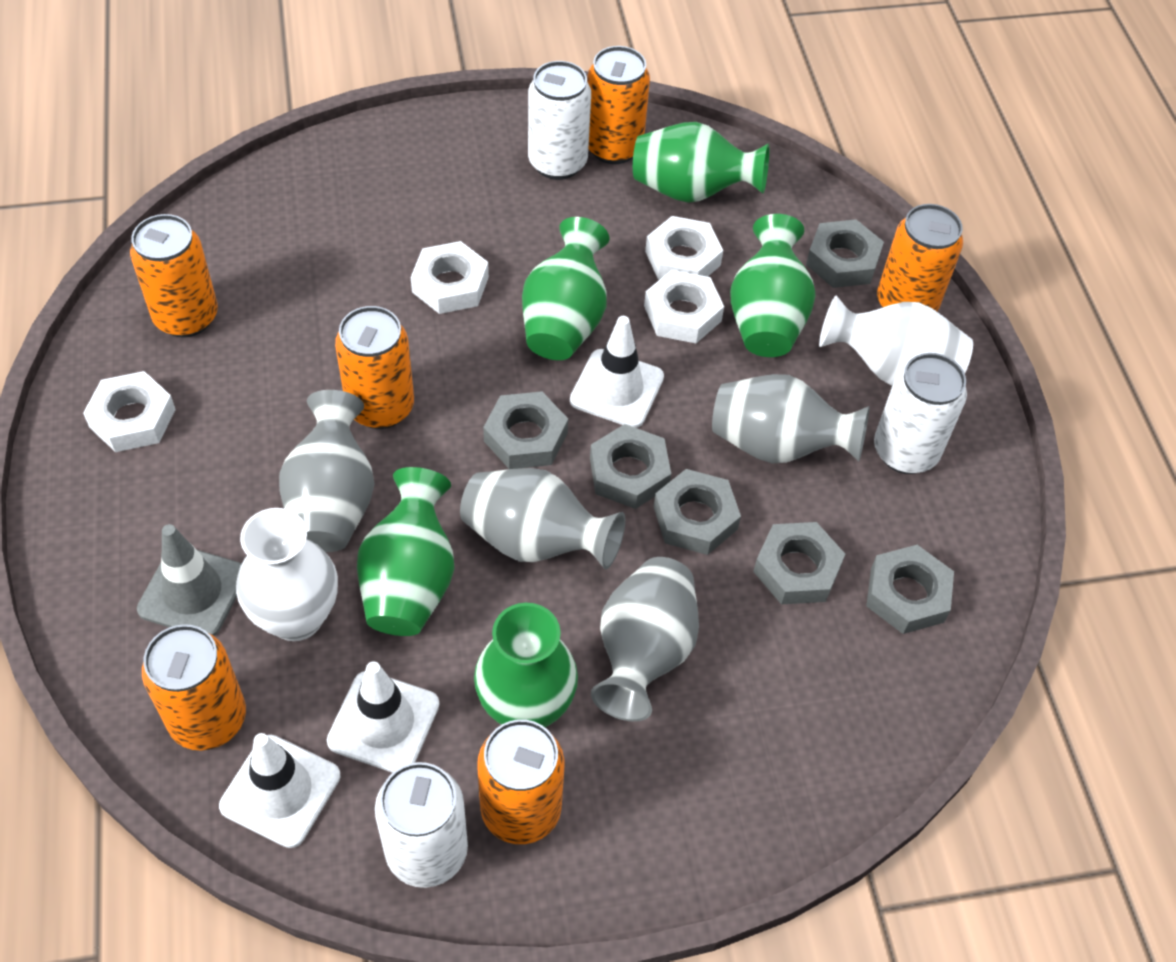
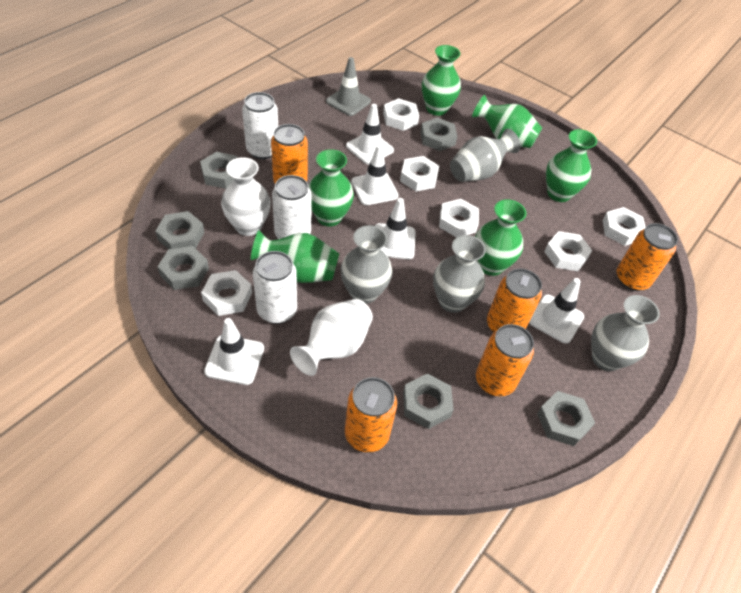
green vase: [357,467,455,636] [474,603,578,728] [522,217,609,360] [633,122,769,203] [730,214,816,357] = 5 -> [251,230,339,283] [308,149,354,227] [422,45,461,116] [472,95,542,148] [475,199,526,276] [546,129,597,202] = 6
orange can: [130,214,218,338] [142,624,246,751] [335,306,414,429] [477,719,564,844] [587,46,650,164] [877,204,963,311] = 6 -> [271,124,308,183] [345,377,397,452] [476,324,534,396] [487,268,542,333] [617,223,678,291] = 5
white nut: [83,371,176,452] [411,241,489,314] [644,270,724,343] [645,216,723,280] = 4 -> [201,270,252,316] [383,98,419,131] [400,156,439,191] [439,199,479,238] [544,231,592,271] [603,207,646,246] = 6
white traffic cone: [219,733,340,848] [327,661,439,773] [570,316,664,428] = 3 -> [204,318,264,385] [346,104,394,165] [351,144,399,205] [375,198,416,259] [529,278,584,344] = 5

